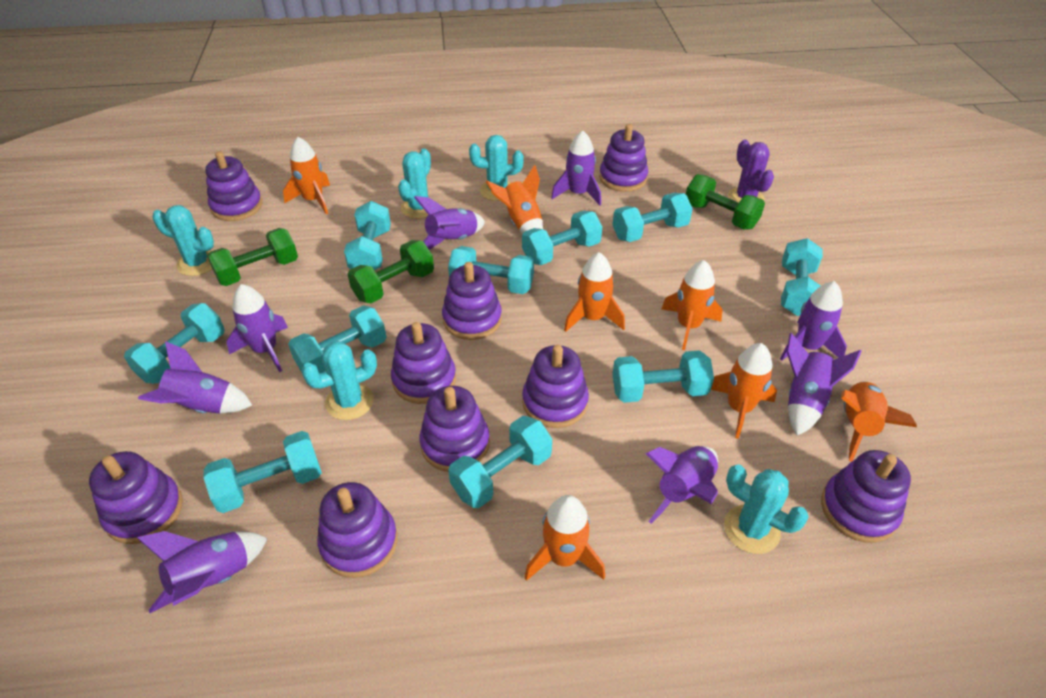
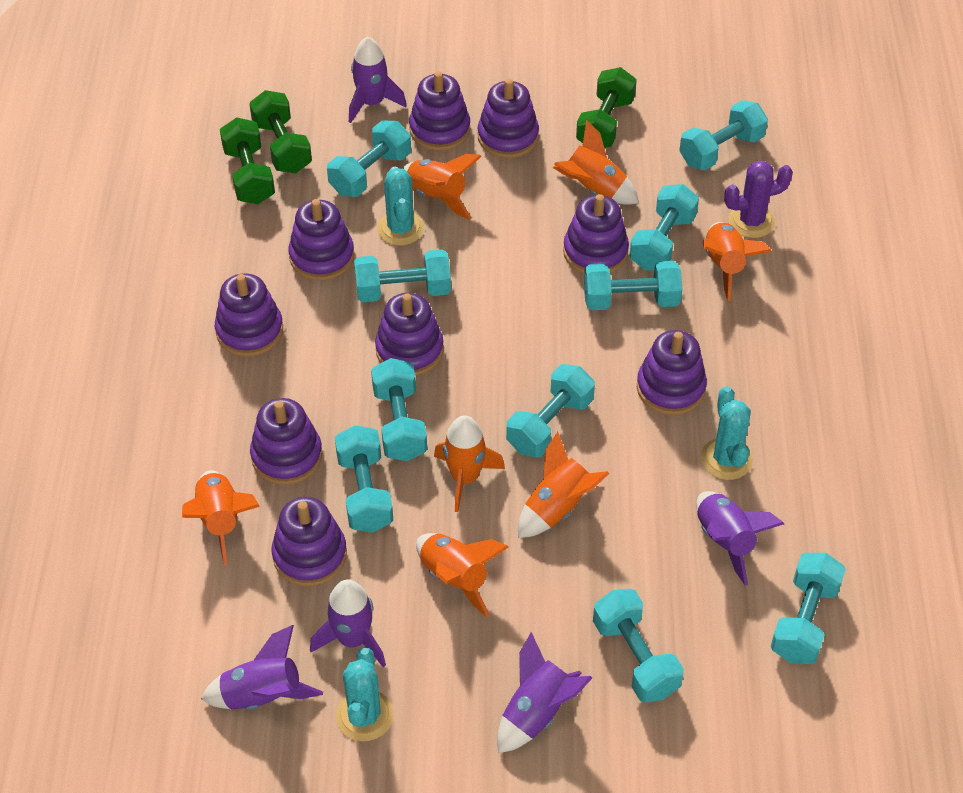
purple rocket: [137,531,267,613] [138,341,252,413] [226,284,288,372] [414,196,485,250] [551,130,601,206] [645,446,718,524] [780,281,847,361] [786,333,862,435] = 8 -> [201,625,323,710] [310,579,386,667] [349,37,407,123] [497,632,592,753] [696,491,784,585] = 5
turquoise cactus: [152,205,214,276] [301,341,377,420] [398,149,436,219] [469,135,524,201] [724,465,808,554] = 5 -> [336,648,394,741] [377,167,424,246] [701,386,753,480] = 3

